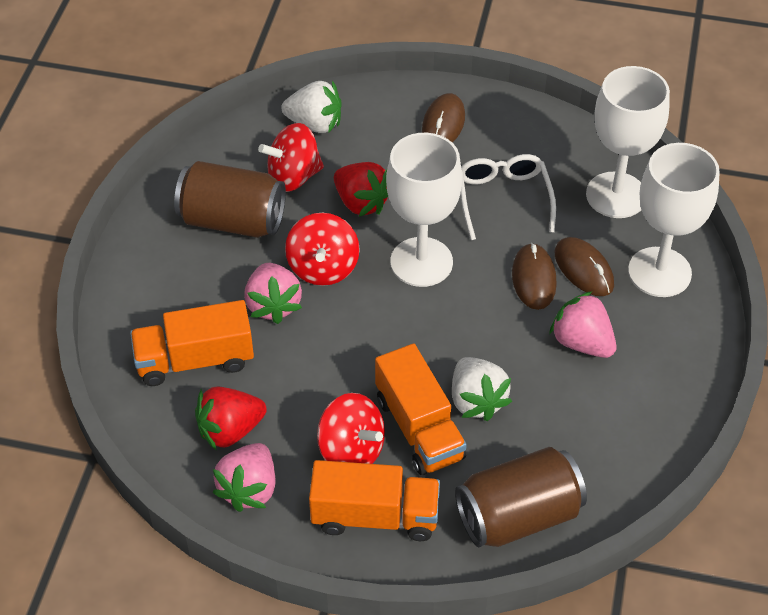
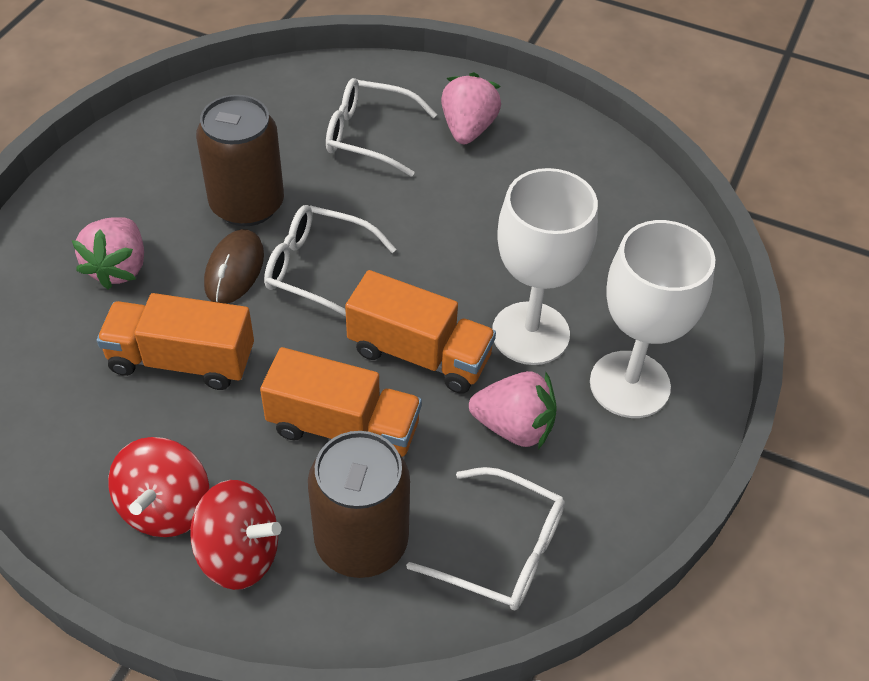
brown mouse: [422,93,465,142] [512,243,557,310] [555,237,614,296] = 3 -> [204,229,264,304] = 1
red spinning top: [258,123,324,192] [285,213,360,286] [317,393,385,464] = 3 -> [108,437,209,537] [190,480,282,590] = 2
red strawberry: [195,386,267,451] [334,162,388,217] = 2 -> none = 0
white glasses: [460,154,556,240] = 1 -> [264,205,396,317] [326,78,437,177] [406,467,565,610] = 3
white goblet: [386,133,462,287] [586,66,670,218] [628,143,720,297] = 3 -> [492,168,598,365] [590,220,715,418] = 2
white strawberry: [281,80,342,133] [452,357,512,421] = 2 -> none = 0

